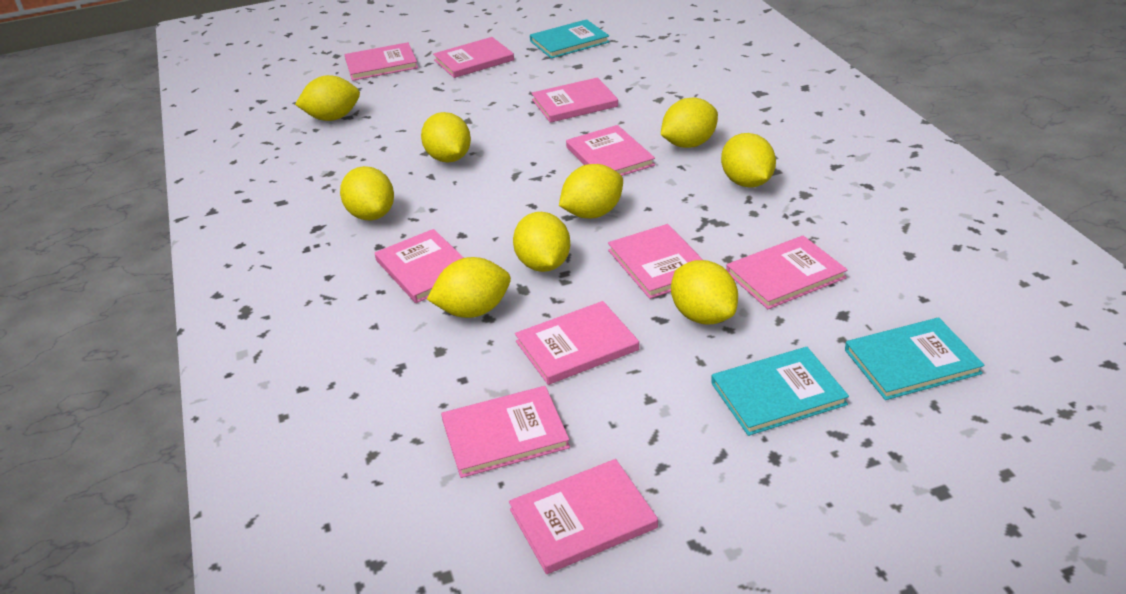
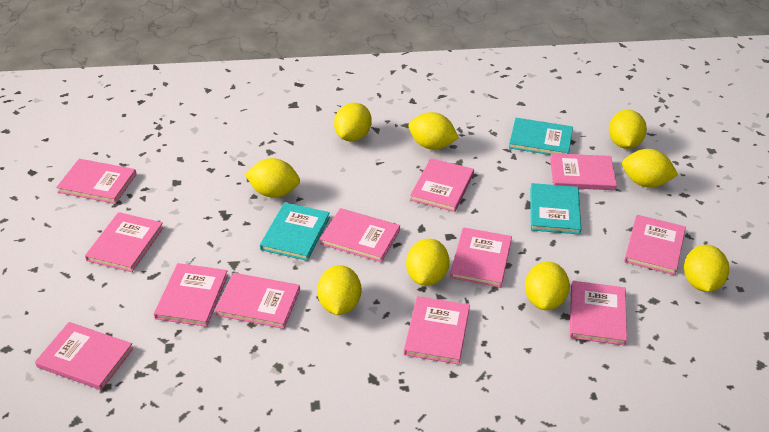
pink book: [345,42,418,81] [375,229,464,303] [433,37,514,78] [441,386,570,478] [509,459,658,574] [515,301,639,385] [531,77,618,123] [566,125,655,176] [608,224,703,299] [726,236,848,309] = 10 -> [35,322,133,390] [56,159,136,204] [85,212,164,272] [154,263,228,327] [215,273,300,329] [320,208,400,262] [404,296,470,364] [410,158,474,212] [450,227,512,288] [550,153,617,190] [570,281,627,346] [624,215,686,275] = 12

